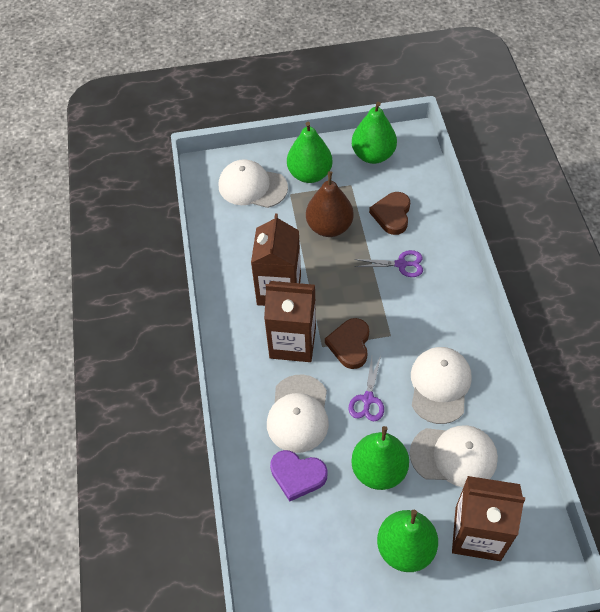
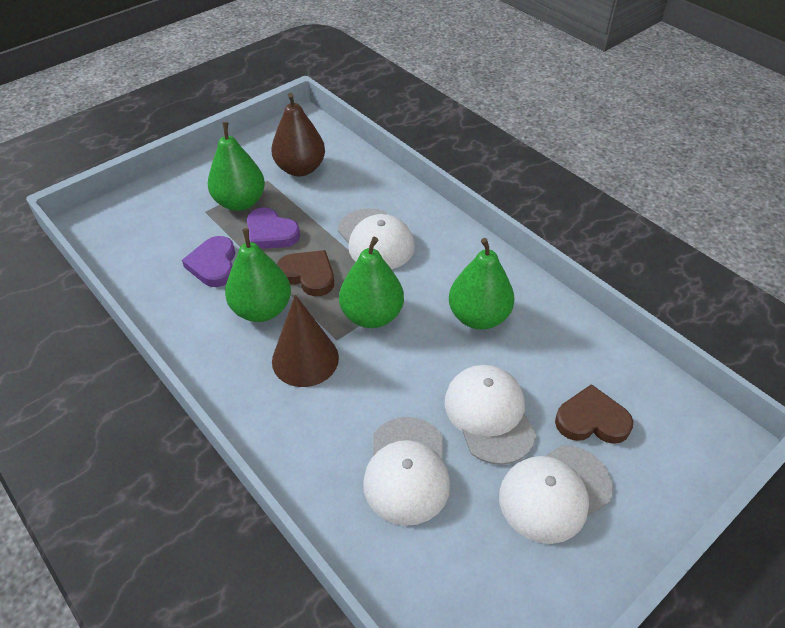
brown carton: [251,213,301,306] [264,281,316,362] [452,476,525,561] = 3 -> none = 0
brown cone: none = 0 -> [272,295,339,387] = 1
purple heart: [270,450,328,502] = 1 -> [182,236,235,287] [247,208,300,249] = 2
purple scissors: [348,356,384,421] [354,250,423,277] = 2 -> none = 0

